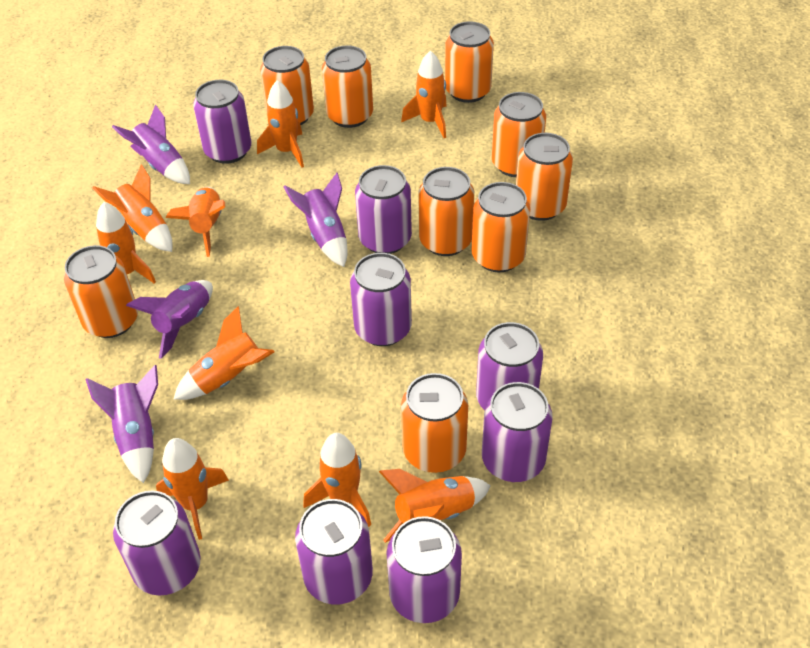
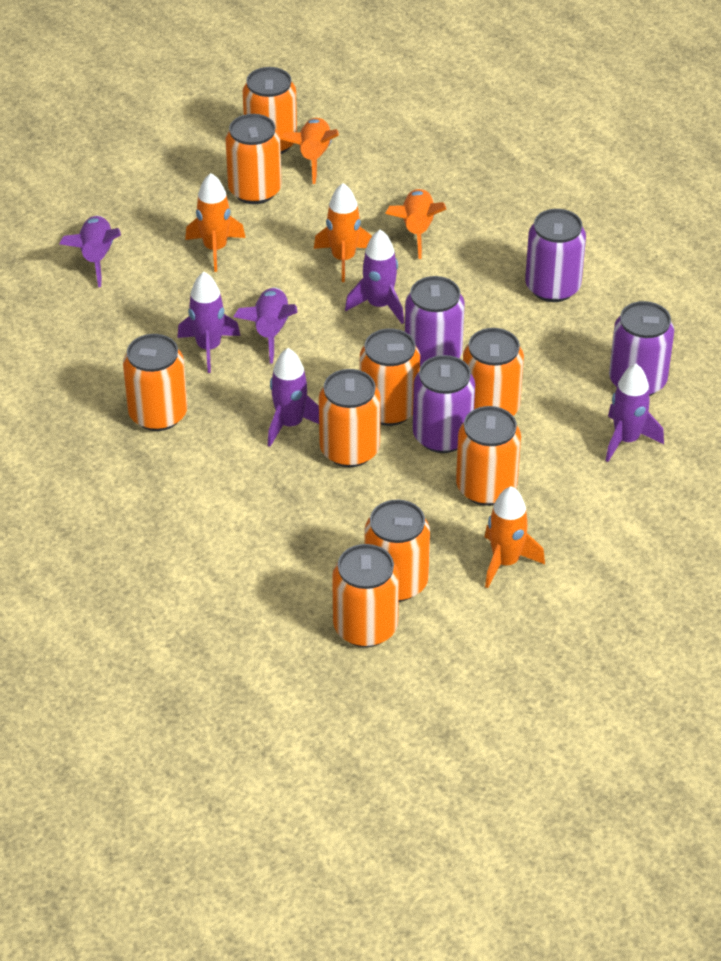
orange rocket: [92,164,173,252] [96,202,156,284] [156,438,229,540] [166,187,225,257] [174,306,275,400] [257,80,304,168] [303,433,371,527] [379,469,491,543] [401,50,447,138] = 9 -> [185,173,246,272] [280,118,339,184] [314,183,372,282] [385,189,446,259] [485,486,545,588] = 5
purple can: [113,491,201,596] [193,80,252,164] [295,499,373,605] [350,253,412,346] [355,165,412,254] [386,516,462,623] [476,322,543,410] [482,382,553,482] = 8 -> [405,276,465,367] [413,355,475,453] [525,209,586,302] [609,301,674,396] = 4
purple rocket: [85,365,158,483] [112,105,190,184] [126,280,213,359] [284,173,348,267] = 4 -> [60,216,121,287] [177,272,241,373] [234,287,297,364] [268,348,319,447] [345,229,404,324] [605,364,664,462] = 6

